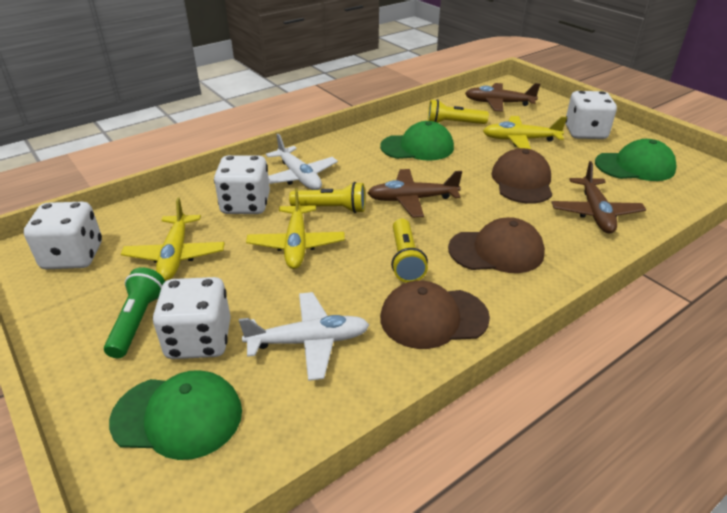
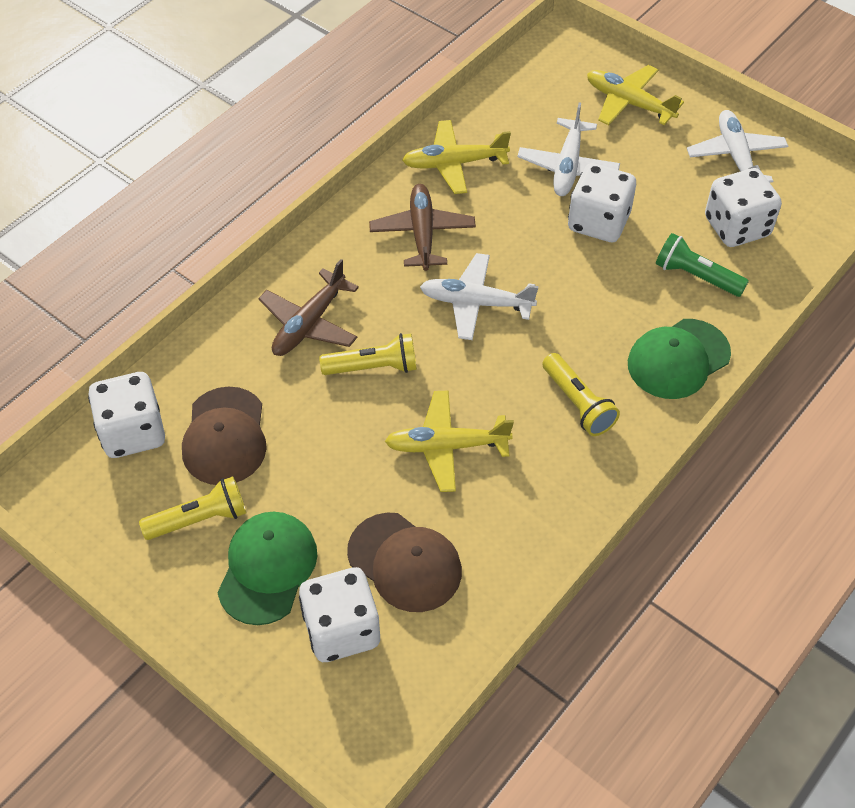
brown cap: [380,280,490,349] [448,217,545,273] [492,148,552,204] = 3 -> [182,387,267,485] [347,513,462,612] = 2
brown plane: [368,169,462,218] [465,83,540,112] [551,161,646,233] = 3 -> [258,259,359,356] [369,184,476,271] = 2
green cap: [109,370,242,460] [380,121,454,160] [595,139,677,181] = 3 -> [217,512,317,625] [628,319,731,399] = 2
white plane: [239,292,369,381] [266,134,338,190] = 2 -> [420,253,539,340] [517,102,620,196] [687,110,788,183] = 3

